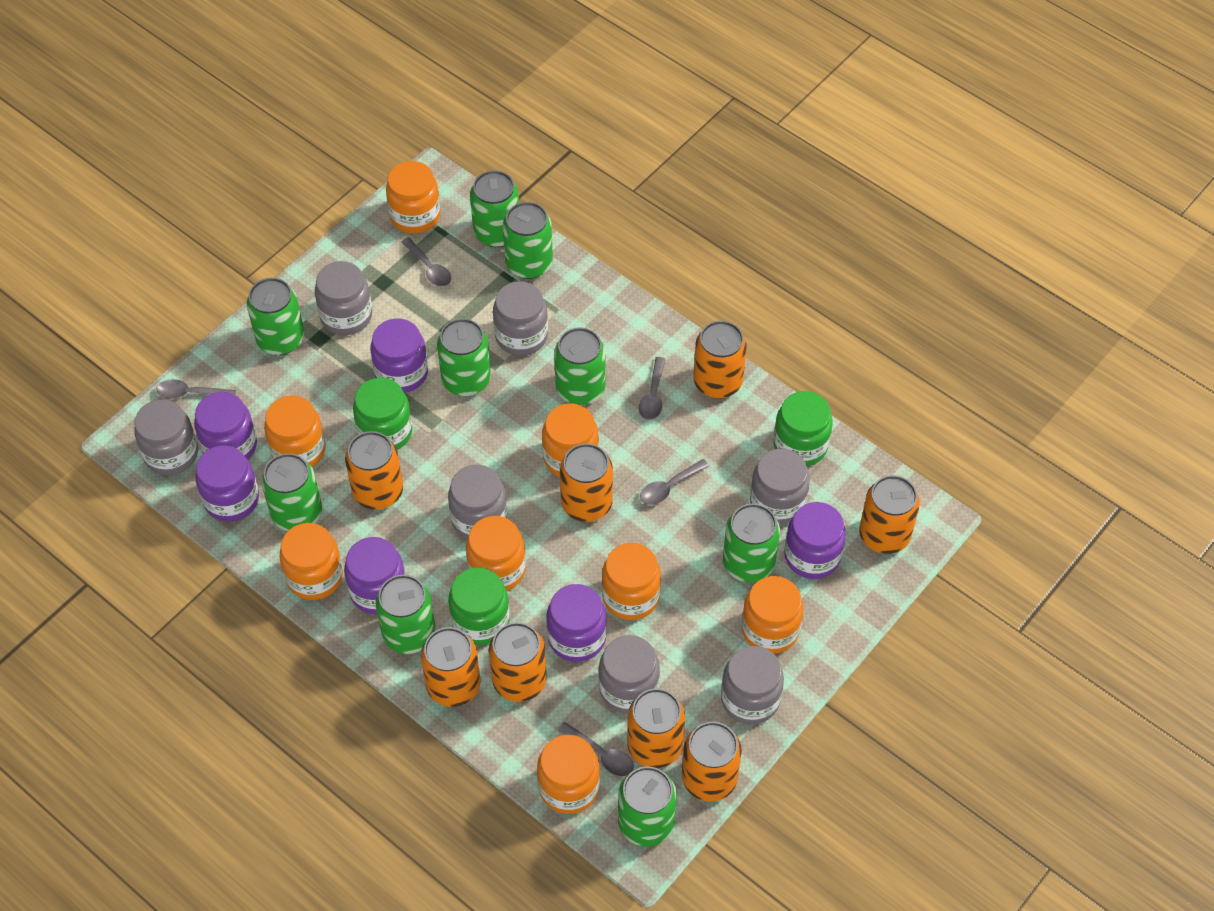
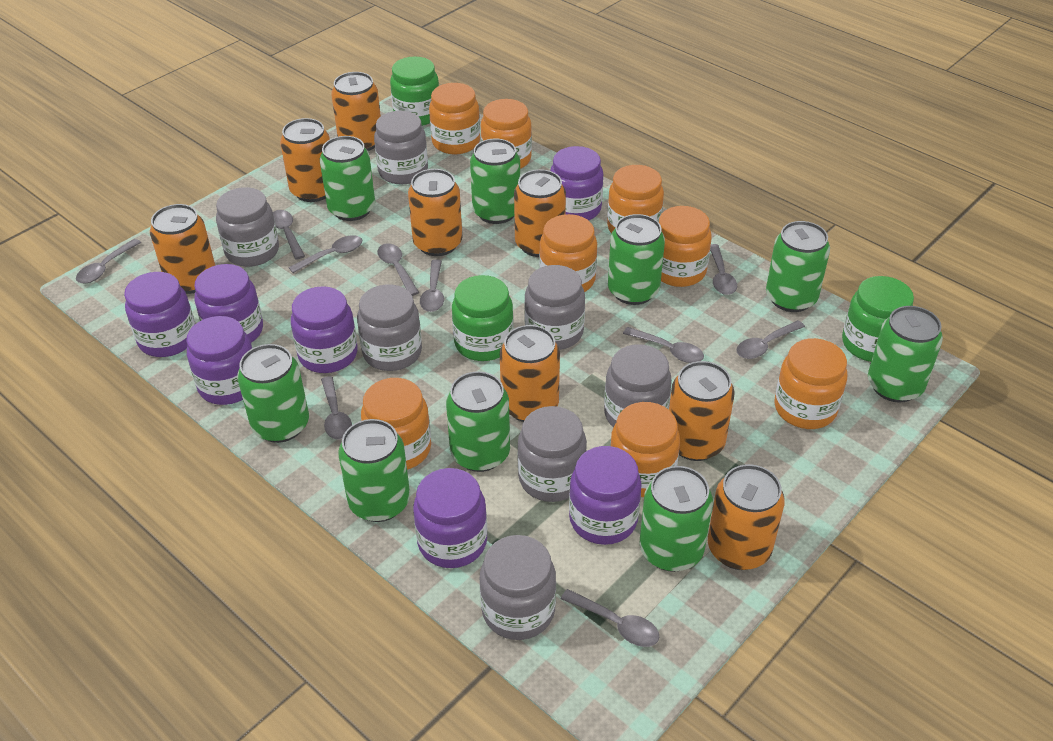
grey spoon: [156,379,236,399] [401,237,451,286] [558,722,634,777] [639,357,666,420] [640,459,709,505] = 5 -> [76,239,141,284] [273,210,305,260] [288,235,362,273] [321,376,352,440] [377,243,419,296] [420,260,444,312] [561,589,659,647] [623,327,704,363] [710,244,737,295] [736,320,805,359] = 10
purple jar: [194,392,257,459] [196,445,259,522] [344,537,405,614] [370,318,428,393] [546,584,607,662] [784,502,846,579] = 6 -> [124,272,195,357] [186,316,252,405] [194,264,263,342] [291,286,358,373] [413,468,487,568] [550,146,603,221] [569,446,642,545] = 7

